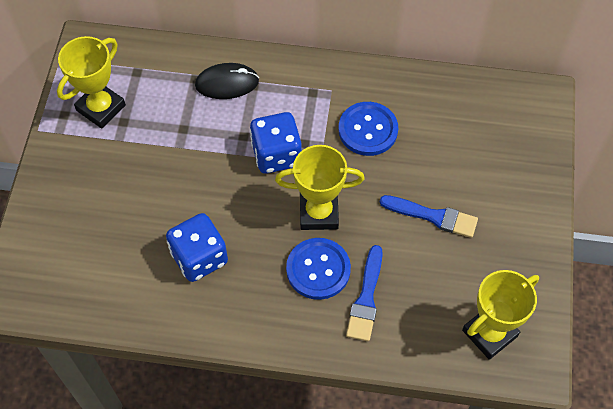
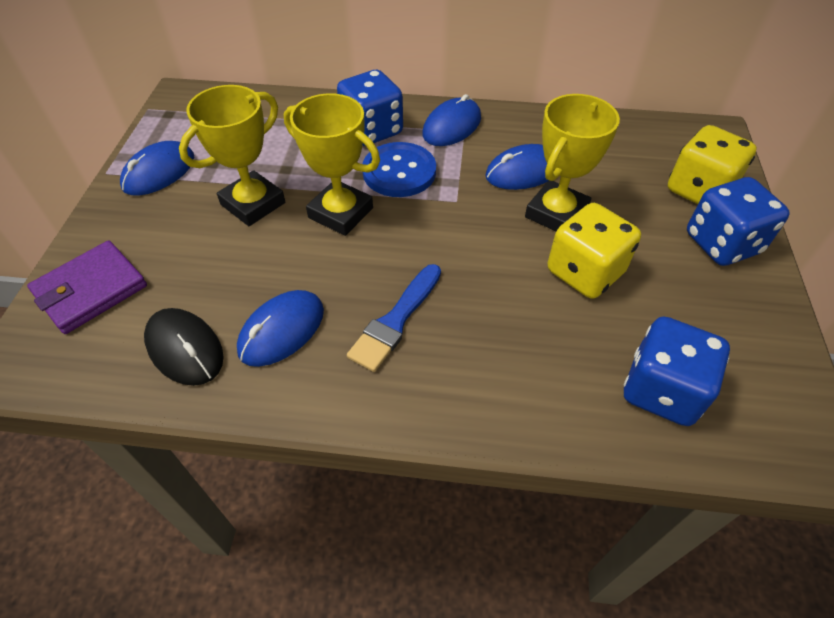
blue brush: [346,245,383,341] [380,195,478,238] = 2 -> [347,264,441,372] = 1
blue button: [286,238,351,300] [339,102,398,156] = 2 -> [363,142,436,197] = 1
blue dice: [166,213,228,282] [250,112,302,174] = 2 -> [337,70,403,146] [624,317,730,426] [687,177,790,266] = 3
blue mouse: none = 0 -> [120,141,194,196] [237,290,324,367] [422,94,481,146] [485,144,548,190] = 4
purple wallet: none = 0 -> [27,240,147,334] = 1
yellow dice: none = 0 -> [548,203,641,299] [668,125,757,204] = 2

